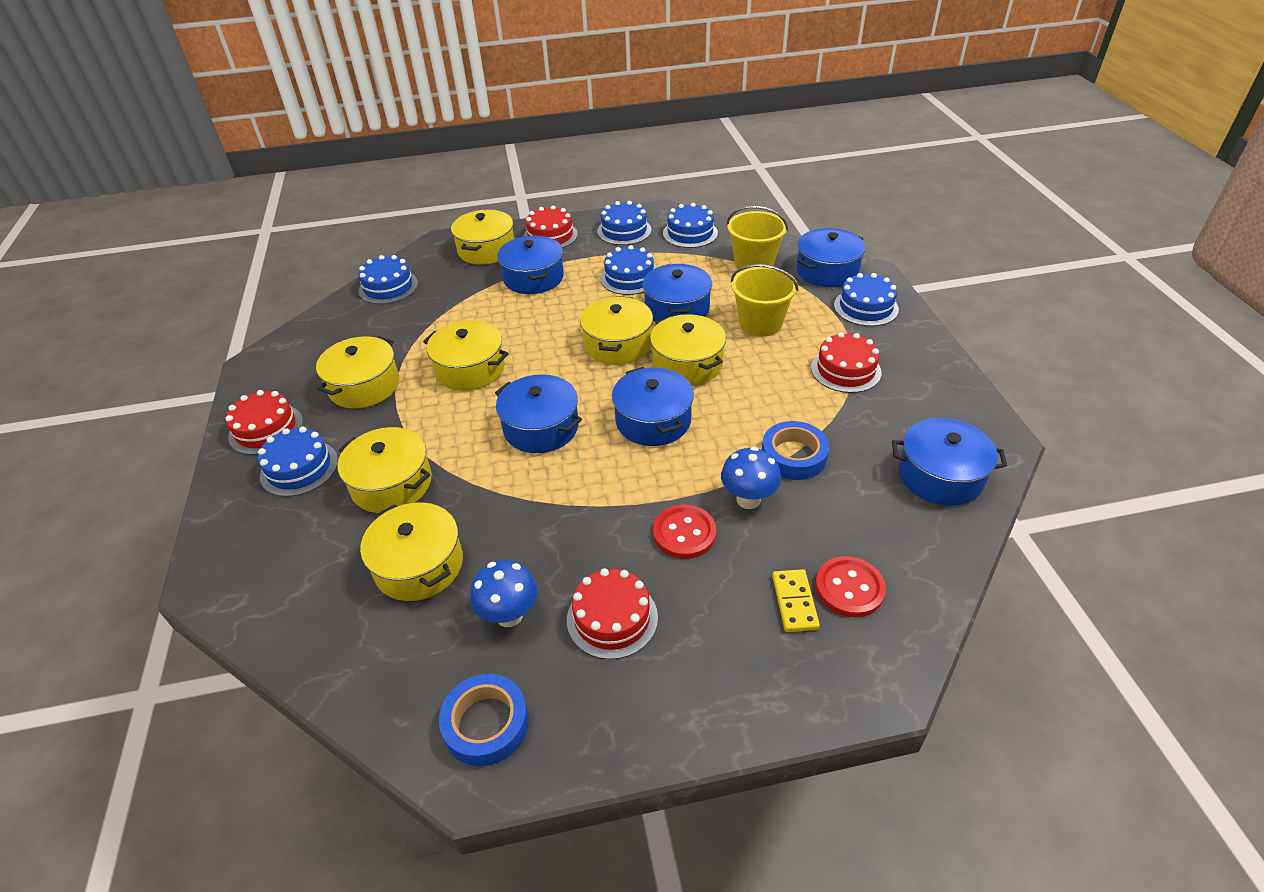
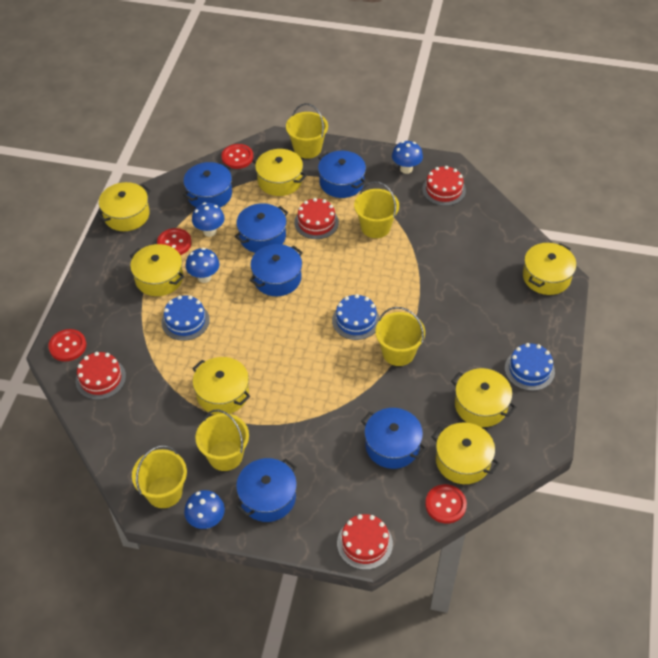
blue cake: [258,427,338,497] [358,255,418,304] [597,201,651,245] [600,245,655,295] [663,203,718,248] [834,273,899,326] = 6 -> [161,295,210,341] [332,294,380,340] [505,343,555,391] = 3
blue mushroom: [470,560,537,627] [721,447,781,509] = 2 -> [184,490,225,529] [186,248,219,283] [192,202,225,237] [392,141,423,174] = 4
blue tape: [439,674,529,766] [762,421,829,480] = 2 -> none = 0
red button: [653,505,716,559] [815,556,886,617] = 2 -> [48,329,86,361] [157,228,192,255] [221,144,253,169] [425,484,467,524] = 4
yellow bucket: [727,206,788,271] [731,264,798,337] = 2 -> [132,445,187,508] [195,409,249,471] [286,103,328,159] [354,181,399,238] [375,307,425,366] = 5
yellow domino: [772,569,820,632] = 1 -> none = 0

